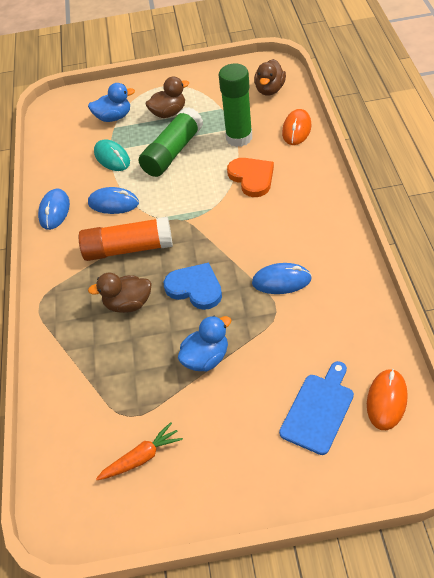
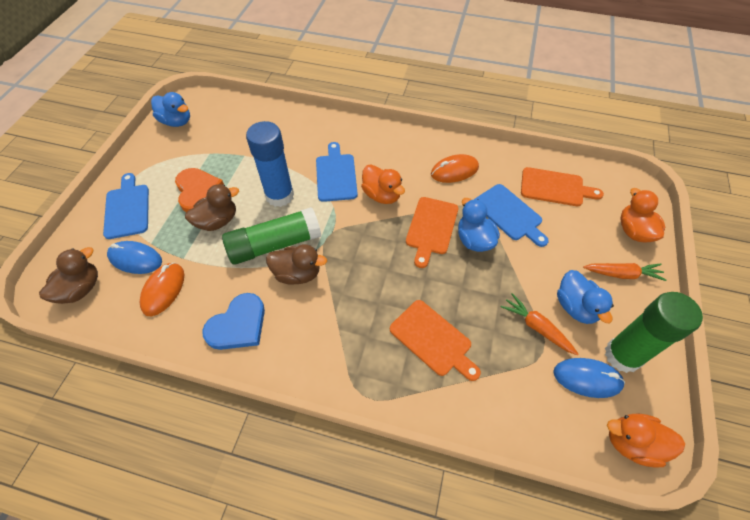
blue cutting board: [279,361,354,455] = 1 -> [103,173,149,239] [316,142,358,202] [475,184,549,247] = 3
blue duck: [88,83,135,122] [178,316,231,372] = 2 -> [151,92,190,127] [458,198,500,252] [557,270,614,324] = 3
blue glue stick: none = 0 -> [246,121,294,207] = 1
blue mouse: [38,189,70,230] [88,187,139,214] [252,263,312,294] = 3 -> [107,241,162,274] [553,358,625,398] = 2
orange carrot: [96,422,183,480] = 1 -> [500,293,578,355] [583,263,667,281] = 2
orange cutting board: none = 0 -> [390,300,481,381] [406,197,458,268] [521,167,604,206] = 3
orange duck: none = 0 -> [361,165,405,204] [607,413,685,467] [620,188,665,243] = 3
orange glue stick: [79,217,173,261] = 1 -> none = 0
turquoise mouse: [94,139,130,171] = 1 -> none = 0

